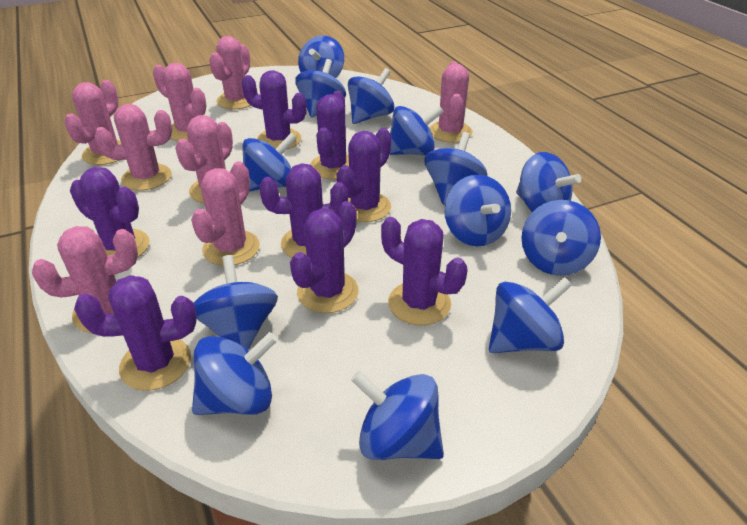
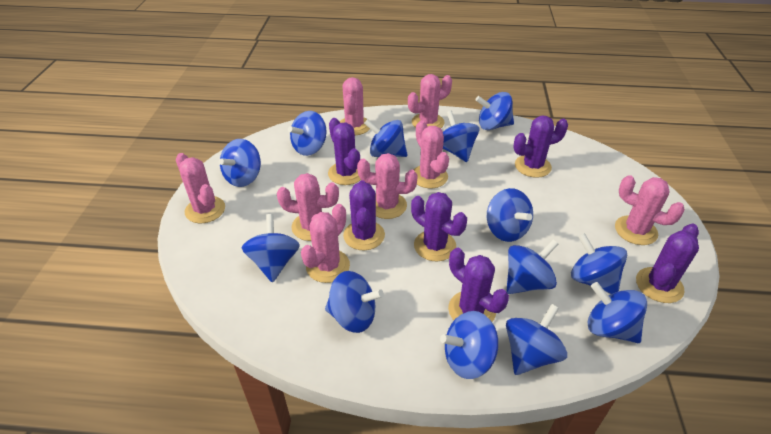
purple cactus: [70,167,150,258] [74,275,196,391] [242,70,307,149] [259,163,348,258] [290,201,359,313] [310,91,349,179] [336,128,392,222] [381,217,468,325] = 8 -> [328,118,361,185] [343,180,385,250] [411,192,467,261] [448,248,509,322] [513,116,568,178] [636,224,699,303] = 6

